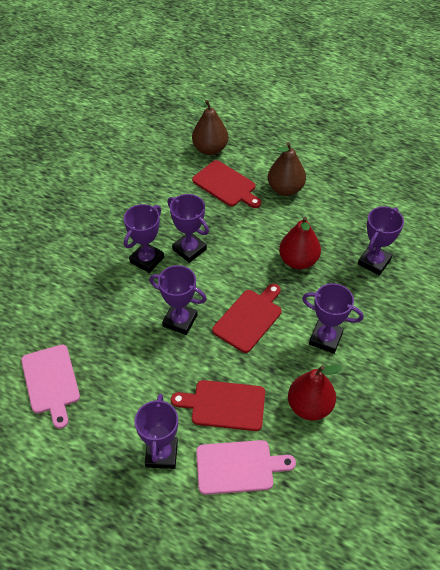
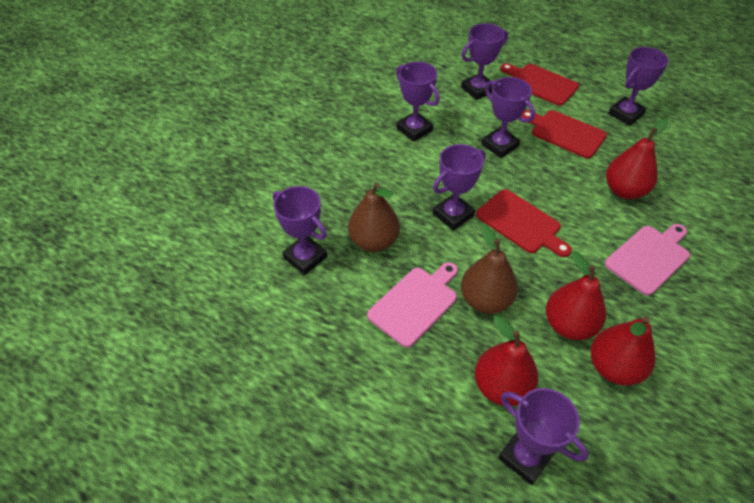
purple trophy: [124,204,164,273] [135,394,178,469] [149,265,207,335] [167,194,209,263] [302,283,363,354] [358,206,404,276] = 6 -> [273,186,327,275] [396,62,440,142] [433,144,485,231] [461,23,508,100] [481,77,535,158] [498,388,589,485] [608,47,669,126] = 7
red pear: [279,216,321,269] [288,365,343,421] = 2 -> [475,316,538,406] [546,251,606,340] [590,316,656,386] [606,119,668,199] = 4

